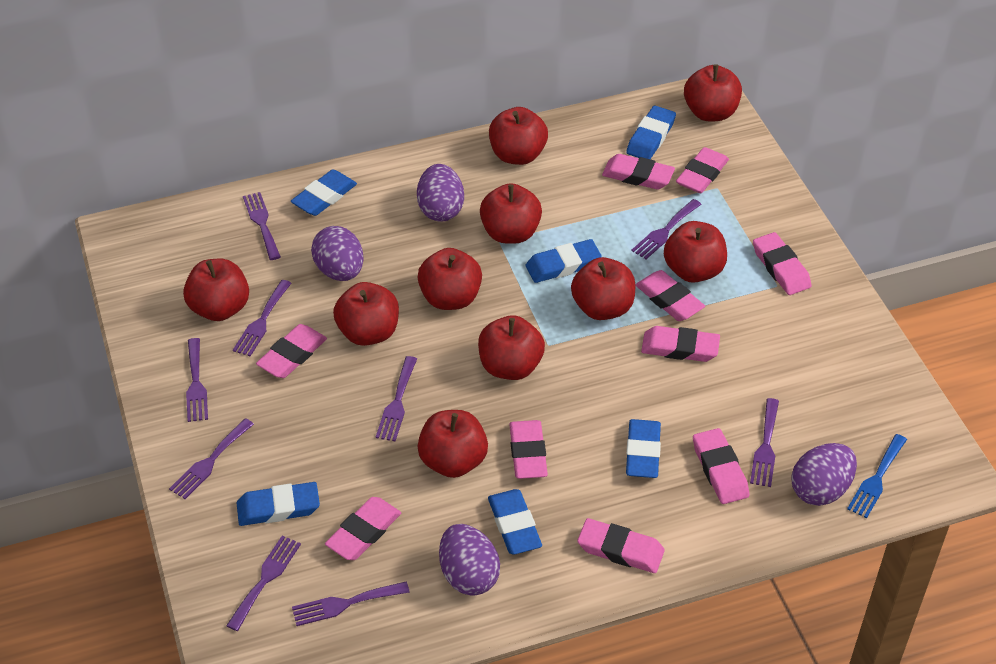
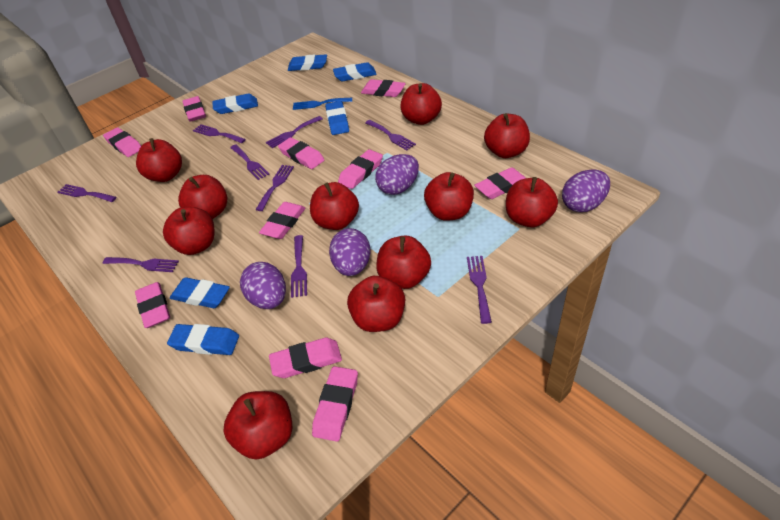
red apple: [183,259,249,321] [333,282,399,346] [417,410,488,478] [418,248,482,310] [478,315,545,380] [480,183,542,244] [489,107,548,165] [571,257,635,320] [664,221,727,283] [684,64,742,121] = 10 -> [136,138,182,182] [163,207,215,255] [178,175,227,219] [223,391,292,459] [310,182,359,230] [347,276,405,332] [376,235,431,289] [401,83,442,125] [424,172,474,221] [484,113,530,158] [506,177,558,227] = 11

